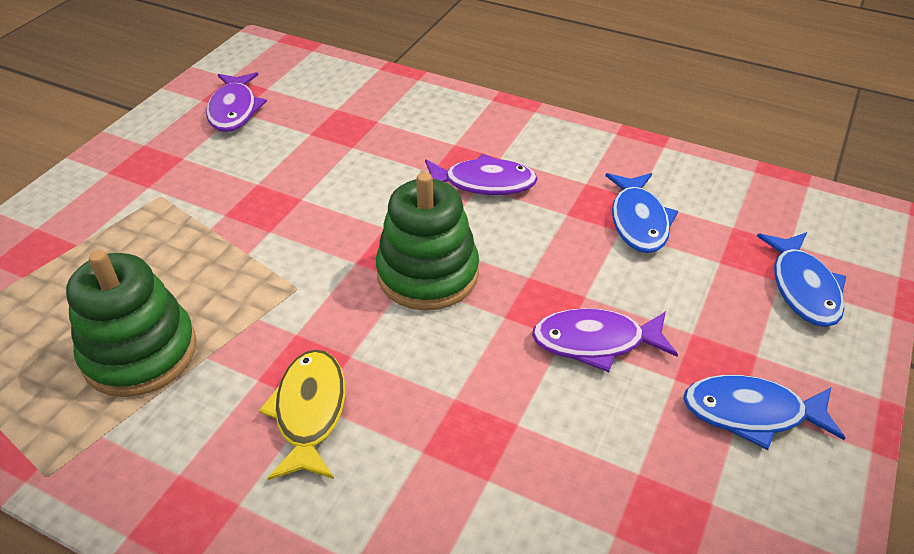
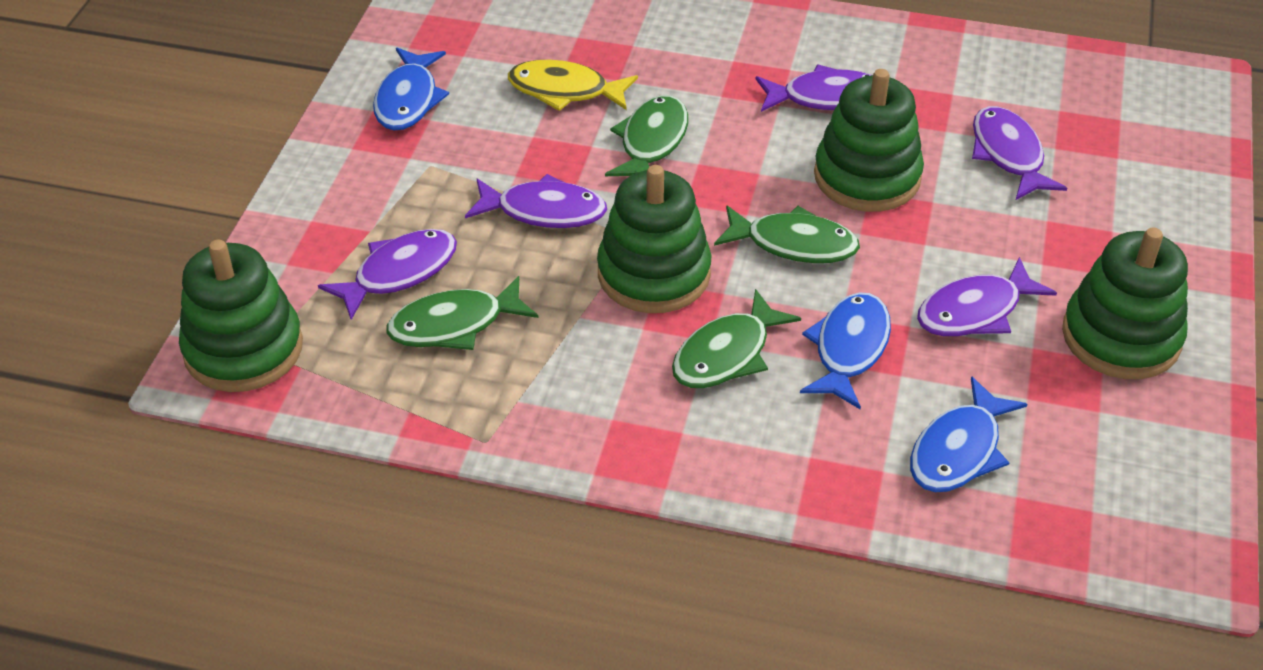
green fish: none = 0 -> [386,276,538,350] [605,95,688,176] [672,289,801,388] [714,205,860,263] = 4
green stacking toy: [66,250,197,397] [376,172,479,311] = 2 -> [179,240,303,392] [597,165,711,313] [814,69,924,212] [1062,228,1188,379] = 4
purple fish: [206,72,267,132] [425,154,538,195] [532,308,678,372] = 3 -> [318,229,457,320] [465,174,607,228] [756,64,871,112] [917,257,1057,336] [972,106,1067,200] = 5

